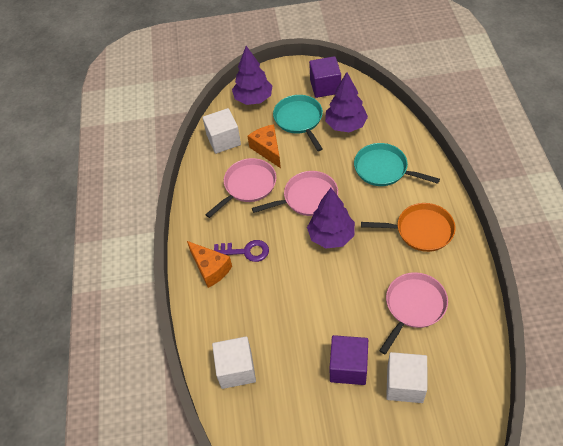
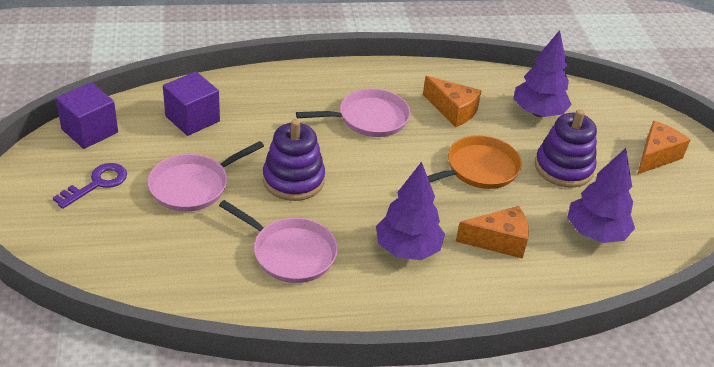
orange cheese: [187,241,232,288] [248,124,281,168] = 2 -> [423,76,482,127] [456,206,529,259] [637,121,690,175] = 3
purple stacking toy: none = 0 -> [263,119,325,201] [535,109,597,188] = 2
turquoise pan: [273,95,323,151] [354,143,440,186] = 2 -> none = 0
white cube: [203,108,241,154] [212,336,256,389] [386,352,427,403] = 3 -> none = 0

